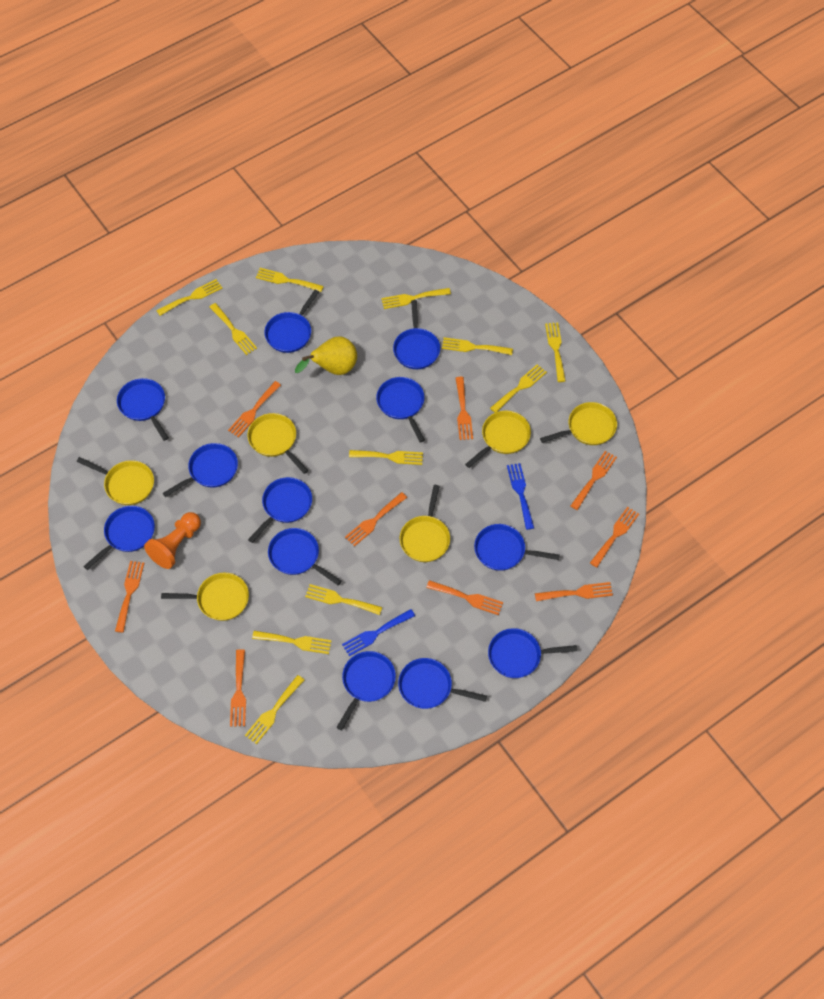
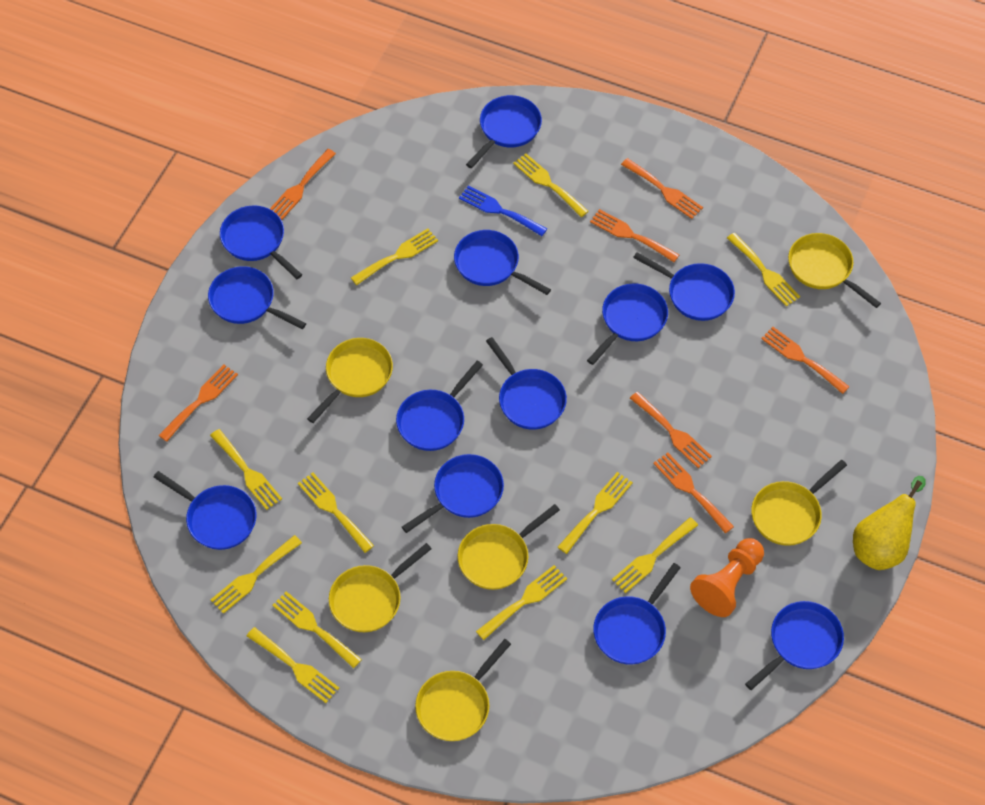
blue fork: [342,609,415,656] [507,463,534,530] = 2 -> [459,185,547,236] = 1
orange fork: [115,561,144,633] [228,381,281,438] [230,649,246,726] [345,492,407,547] [426,580,503,615] [456,377,473,440] [535,582,613,601] [571,451,617,510] [590,507,639,568] = 9 -> [159,365,238,442] [270,149,336,220] [590,209,679,262] [621,158,703,219] [630,392,712,468] [653,452,734,533] [761,327,850,394] = 7

